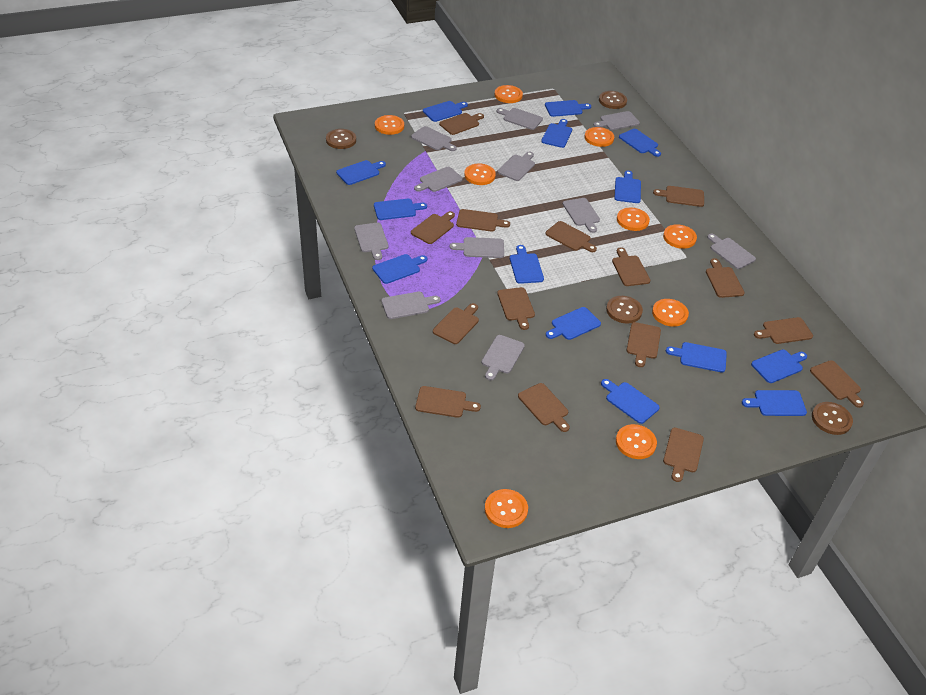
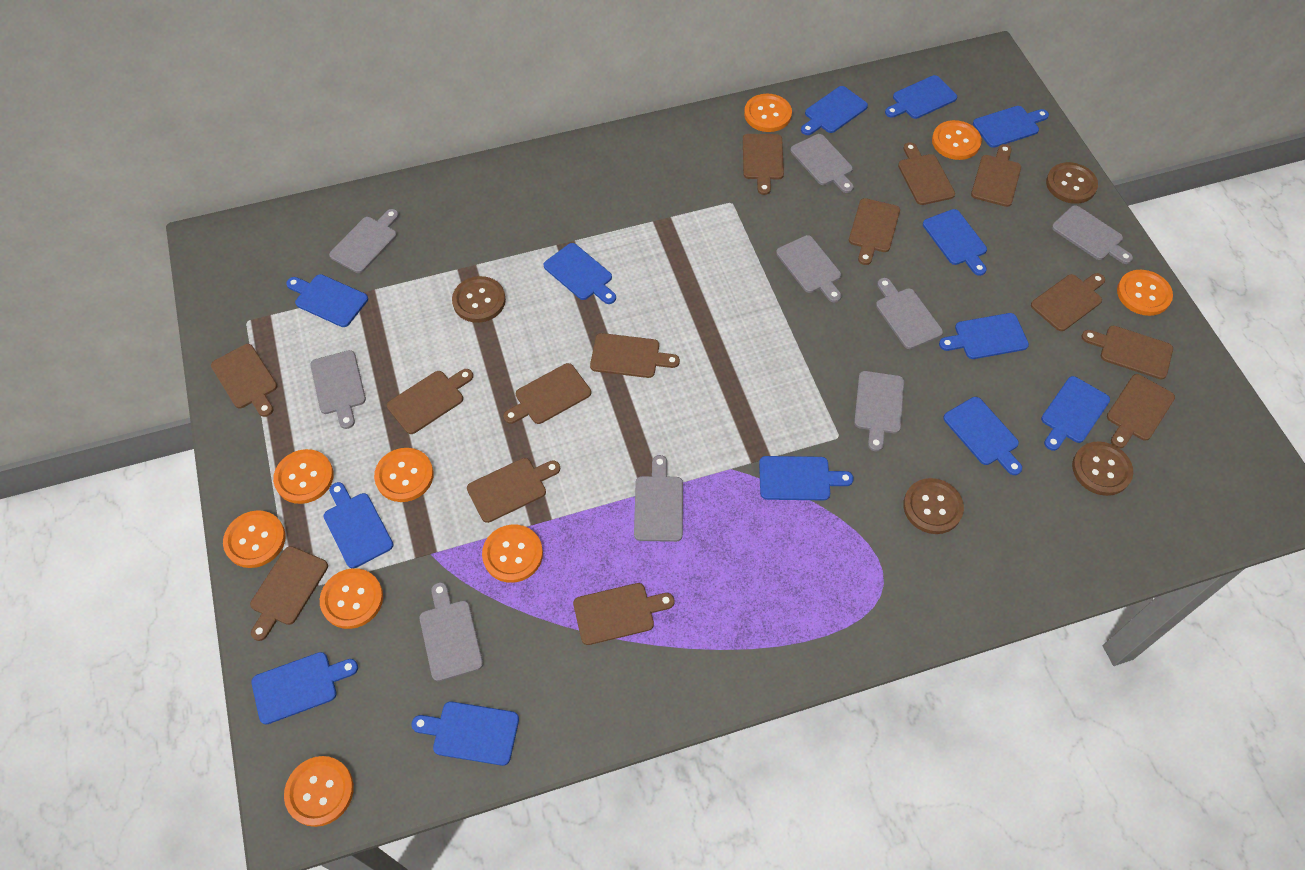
blue cutting board: [336,160,386,185] [372,254,427,284] [374,199,427,220] [423,101,468,122] [510,245,544,284] [541,119,572,148] [545,100,591,117] [546,307,601,340] [601,379,660,424] [614,171,641,203] [619,129,661,157] [666,342,727,372] [742,390,807,416] [751,349,807,383] = 14 -> [251,652,358,725] [286,274,368,327] [324,482,394,568] [411,702,519,766] [543,243,616,304] [759,456,854,500] [801,86,868,135] [885,75,957,119] [923,209,987,276] [939,313,1029,359] [943,397,1022,475] [973,106,1049,148] [1041,376,1110,451] = 13
brown cutting board: [411,211,455,244] [415,386,481,418] [433,303,479,344] [439,113,484,135] [456,209,510,232] [497,287,535,330] [518,383,570,432] [545,221,597,252] [612,247,650,286] [627,322,661,367] [653,186,704,207] [663,428,704,482] [706,258,744,298] [754,317,813,344] [810,360,864,408] = 15 -> [211,344,277,417] [250,546,328,641] [387,369,473,434] [467,458,560,523] [503,363,591,424] [573,583,674,645] [590,333,680,378] [743,134,784,195] [849,198,900,265] [898,142,955,205] [971,144,1021,207] [1031,273,1105,331] [1081,326,1173,379] [1107,374,1175,448] = 14
grey cutting board: [354,223,389,260] [381,292,441,319] [411,126,457,151] [414,167,463,192] [450,237,504,258] [481,335,525,380] [497,108,543,130] [498,152,535,181] [563,198,600,233] [594,111,640,130] [707,234,756,269] = 11 -> [310,350,366,429] [329,209,399,273] [420,582,483,681] [634,455,683,542] [776,235,841,302] [790,134,854,193] [854,371,904,451] [876,278,943,349] [1052,205,1133,264] = 9

